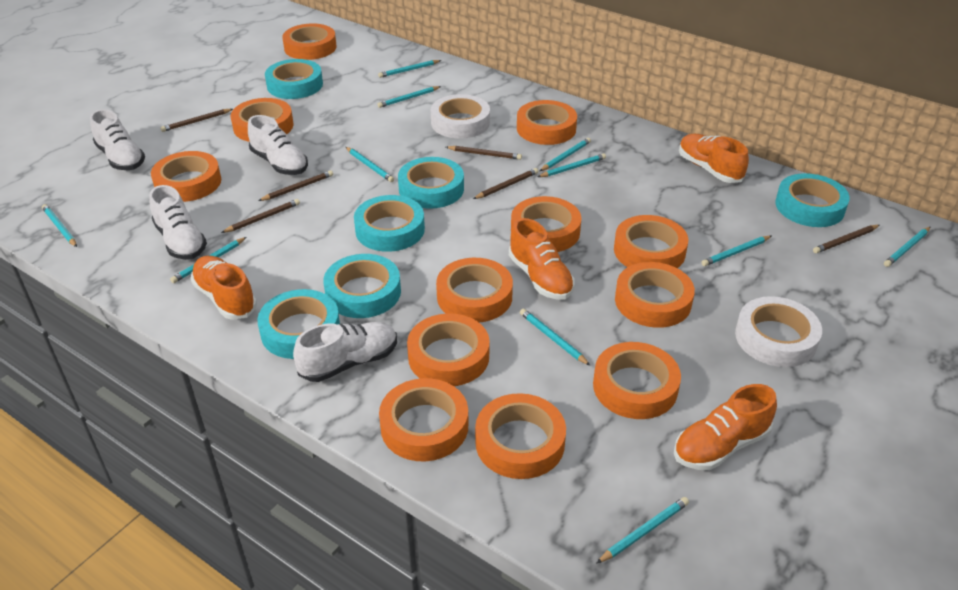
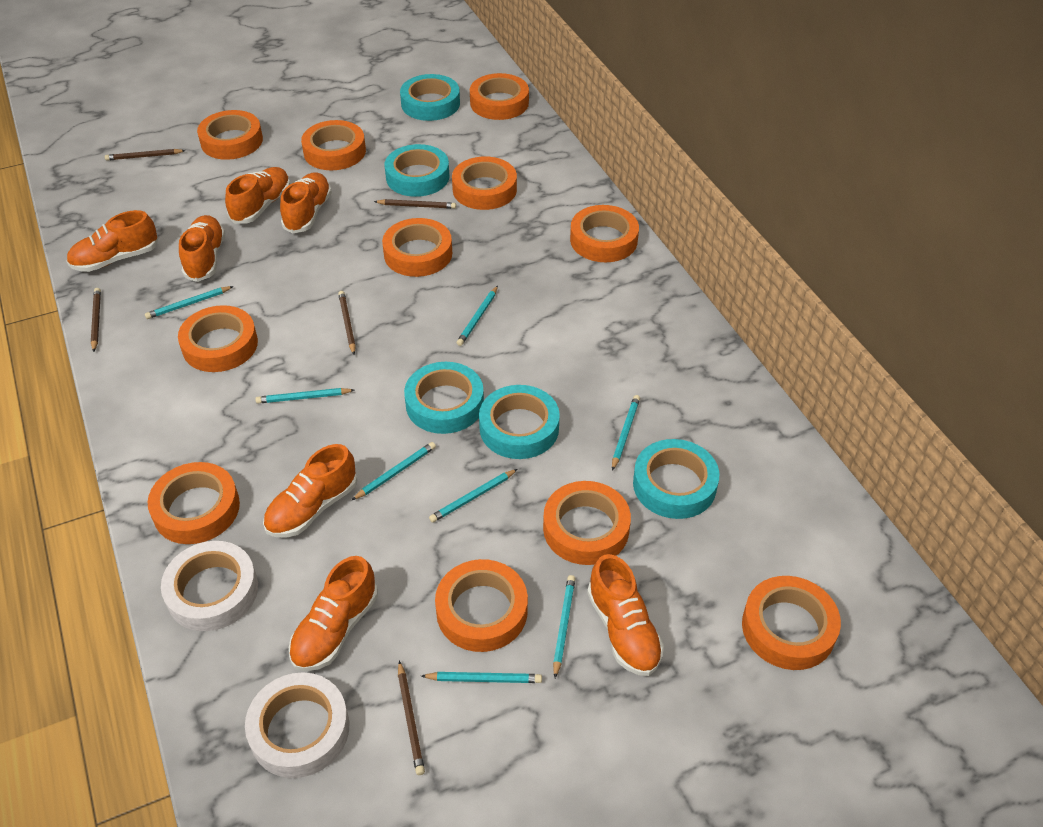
brown pencil: [160,109,233,132] [221,199,300,233] [258,170,333,201] [446,146,522,160] [473,168,538,199] [813,225,880,253] = 6 -> [91,288,101,352] [105,149,186,161] [338,291,356,354] [374,199,456,209] [398,661,425,775] = 5
orange shoe: [190,256,257,320] [509,218,574,300] [674,384,777,470] [679,134,749,183] = 4 -> [66,210,158,272] [179,215,225,282] [225,167,290,224] [263,444,357,538] [280,172,332,234] [289,556,378,671] [587,554,664,676] = 7
orange tape: [151,151,221,202] [230,98,293,142] [282,24,337,60] [379,378,468,461] [407,313,490,386] [436,258,513,322] [475,393,566,479] [511,196,582,252] [517,100,577,145] [593,342,681,419] [614,215,688,268] [615,262,695,328] = 12 -> [148,462,240,544] [178,305,258,372] [197,110,263,160] [301,120,366,170] [382,218,452,277] [435,559,528,652] [452,156,517,210] [470,73,529,120] [543,481,631,565] [570,205,639,262] [742,576,841,670] = 11
turquoise pencil: [42,204,77,247] [170,237,247,283] [346,147,394,182] [377,86,441,108] [378,60,441,78] [520,308,590,366] [538,153,606,177] [540,138,591,171] [596,497,689,564] [701,236,771,266] [884,227,930,267] = 11 -> [145,286,234,319] [255,388,354,404] [352,442,436,500] [421,672,542,683] [429,469,518,523] [457,286,498,346] [553,575,576,678] [612,395,640,471] = 8
turquoise tape: [257,289,340,359] [265,59,323,99] [323,254,401,318] [354,195,425,252] [398,157,464,209] [775,173,850,227] = 6 -> [385,144,450,197] [400,74,460,121] [404,362,484,434] [479,385,560,459] [633,439,719,519] = 5
white shoe: [90,109,145,170] [150,185,207,260] [248,115,308,175] [293,322,397,382] = 4 -> none = 0

